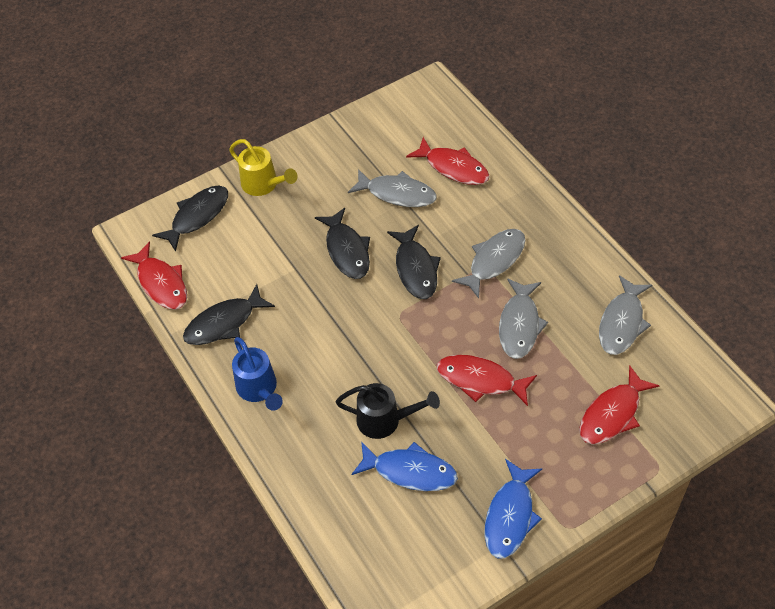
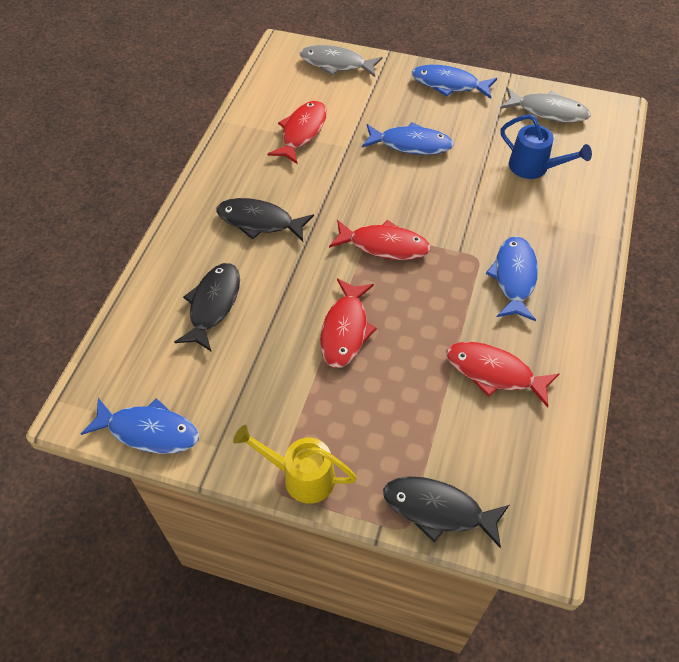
black fish: [152,186,228,252] [183,284,275,345] [315,208,370,279] [387,225,441,299] = 4 -> [174,263,240,351] [216,198,314,241] [383,477,509,548] = 3
black watering can: [336,383,440,439] = 1 -> none = 0
blue fish: [352,441,458,491] [485,459,542,558] = 2 -> [81,398,199,453] [362,122,454,155] [412,65,497,99] [486,236,538,321] = 4
grey fish: [348,169,437,207] [452,229,525,299] [499,278,548,359] [599,275,652,355] = 4 -> [300,45,383,77] [500,88,591,123] = 2

